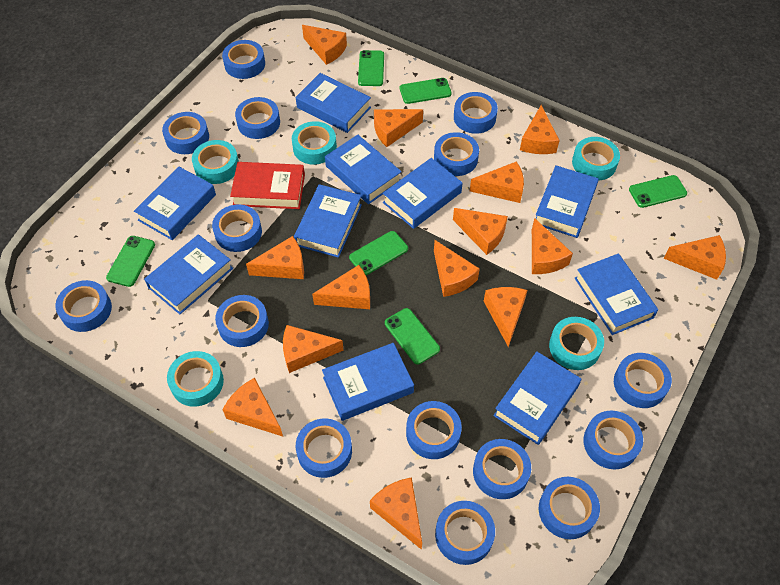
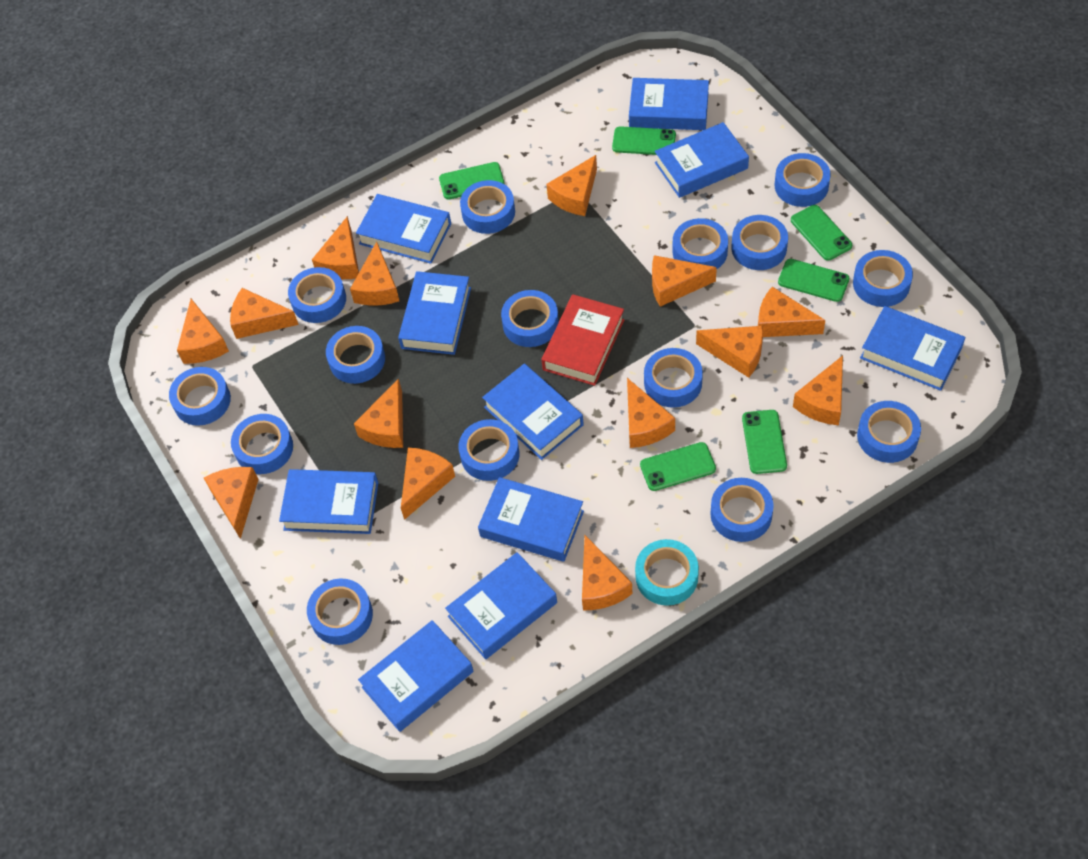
turquoise tape: [167,351,224,407] [192,140,239,184] [292,121,337,165] [549,317,604,370] [572,137,620,181] = 5 -> [635,539,699,605] = 1

